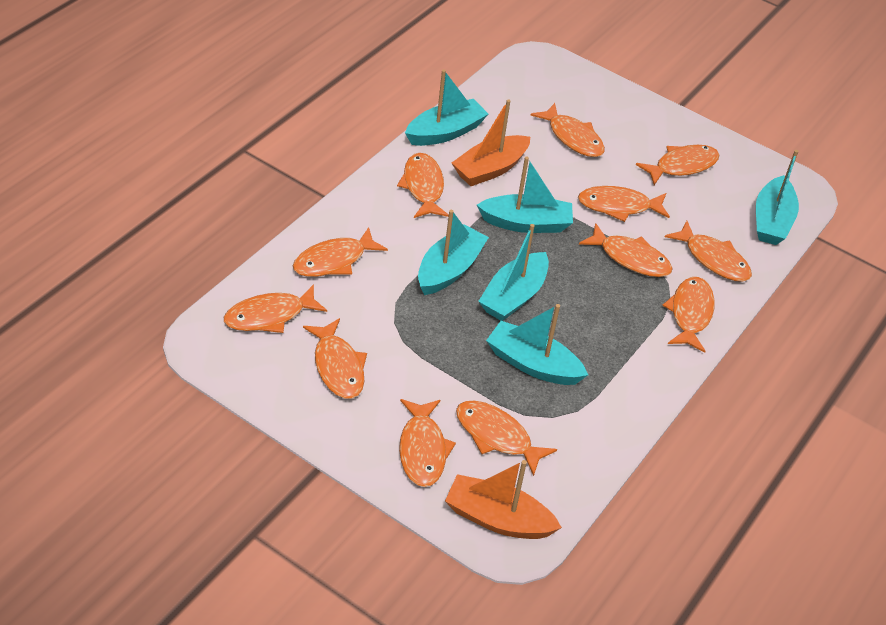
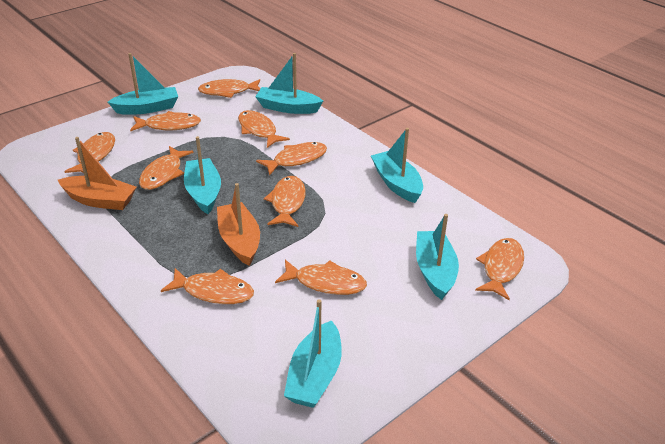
orange fish: [224,284,327,333] [293,227,388,277] [303,318,367,399] [397,153,449,218] [399,399,456,487] [456,401,557,476] [531,103,605,157] [578,186,670,222] [579,223,673,277] [636,145,719,185] [662,277,715,353] [665,221,752,282] = 12 -> [64,132,115,173] [130,111,201,131] [139,146,194,190] [161,268,254,304] [198,79,261,98] [238,110,290,148] [256,142,327,176] [264,176,306,227] [275,260,367,295] [475,238,524,300] = 10

